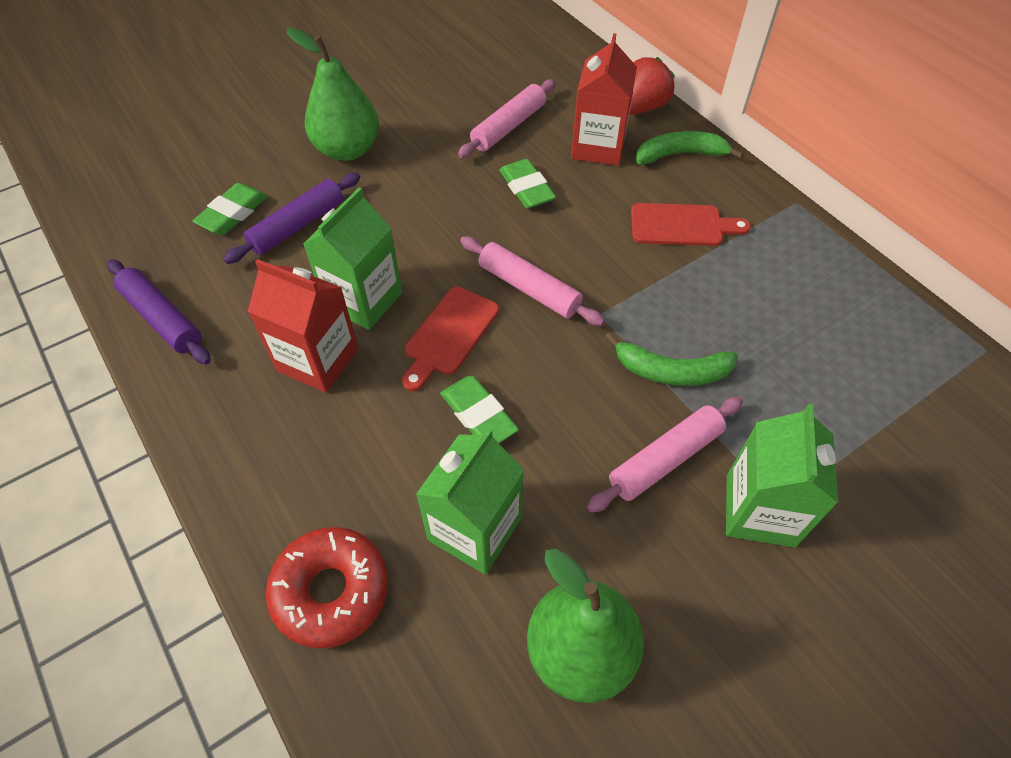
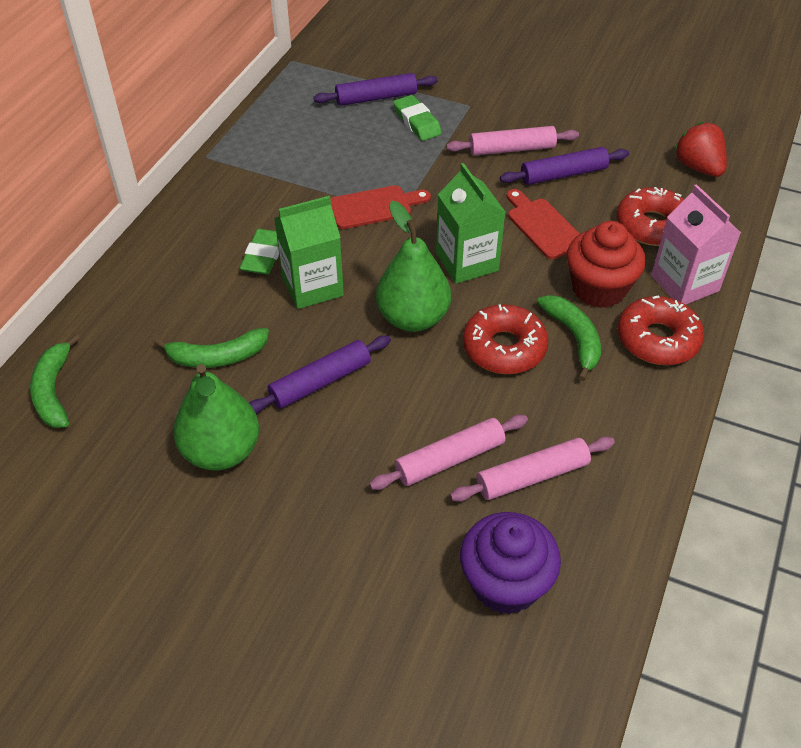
green banana: [605,333,738,386] [636,131,744,164] = 2 -> [30,334,80,428] [154,328,269,368] [537,295,601,381] = 3
green carton: [303,187,402,330] [416,428,524,574] [726,404,838,548] = 3 -> [274,196,344,309] [436,163,505,284] = 2
green eraser: [193,183,268,235] [440,376,519,443] [499,159,556,209] = 3 -> [240,229,279,274] [393,95,442,141] = 2
pink carton: none = 0 -> [651,184,741,305] = 1
purple cupcake: none = 0 -> [460,512,561,615] = 1
purple rolling pin: [107,259,211,365] [223,173,360,264] = 2 -> [249,335,391,414] [313,73,438,106] [500,147,629,185] = 3
red carton: [248,259,359,393] [571,33,637,166] = 2 -> none = 0
red cupcake: none = 0 -> [566,221,646,308] = 1
red donut: [266,527,388,649] = 1 -> [463,304,548,374] [616,187,685,246] [618,295,704,365] = 3

